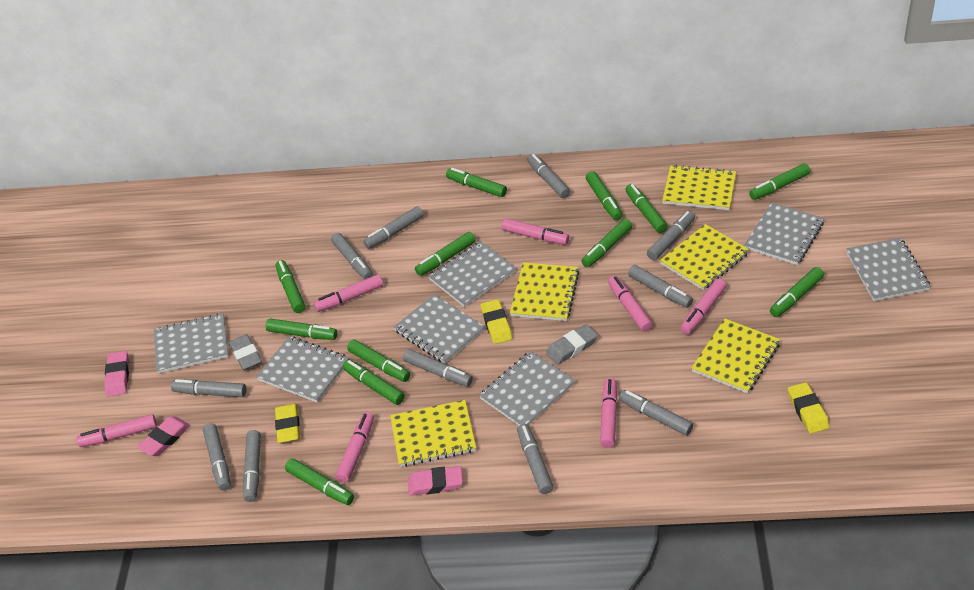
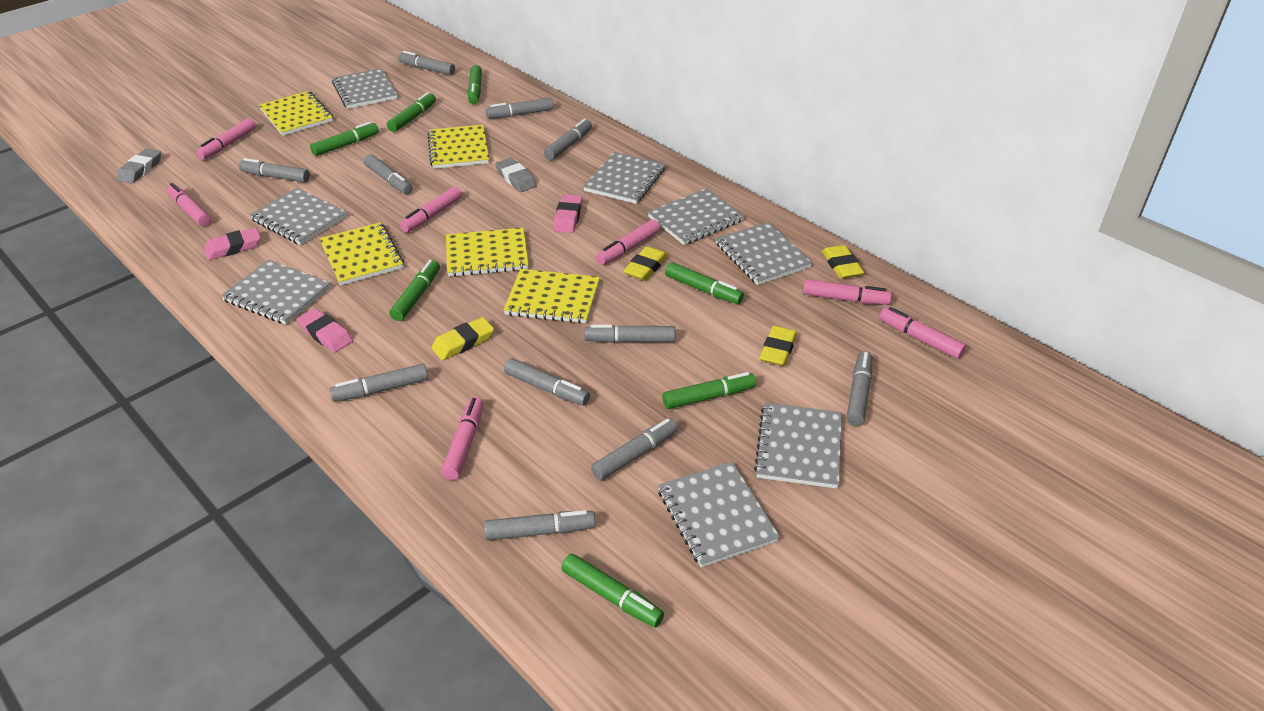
green marker: [266,319,337,340] [276,260,305,313] [285,458,354,505] [342,360,405,405] [347,339,410,382] [415,232,476,276] [446,168,507,197] [581,219,632,268] [586,171,623,220] [625,184,668,233] [749,163,810,200] [770,267,824,317] = 12 -> [310,122,379,156] [387,92,436,132] [390,260,440,321] [468,65,482,104] [561,553,664,627] [663,372,756,409] [665,262,744,304] = 7
grey notebook: [154,313,229,373] [256,336,349,403] [394,294,485,363] [428,241,517,307] [479,351,575,425] [745,202,824,265] [846,238,931,301] = 7 -> [221,260,331,325] [249,188,347,245] [332,68,398,109] [583,152,665,204] [648,188,744,245] [658,462,780,568] [716,222,812,285] [754,403,842,489] = 8
yellow eraser: [275,404,300,443] [480,299,512,344] [788,382,830,434] = 3 -> [431,317,494,360] [623,246,668,281] [760,326,797,366] [822,245,864,279] = 4

